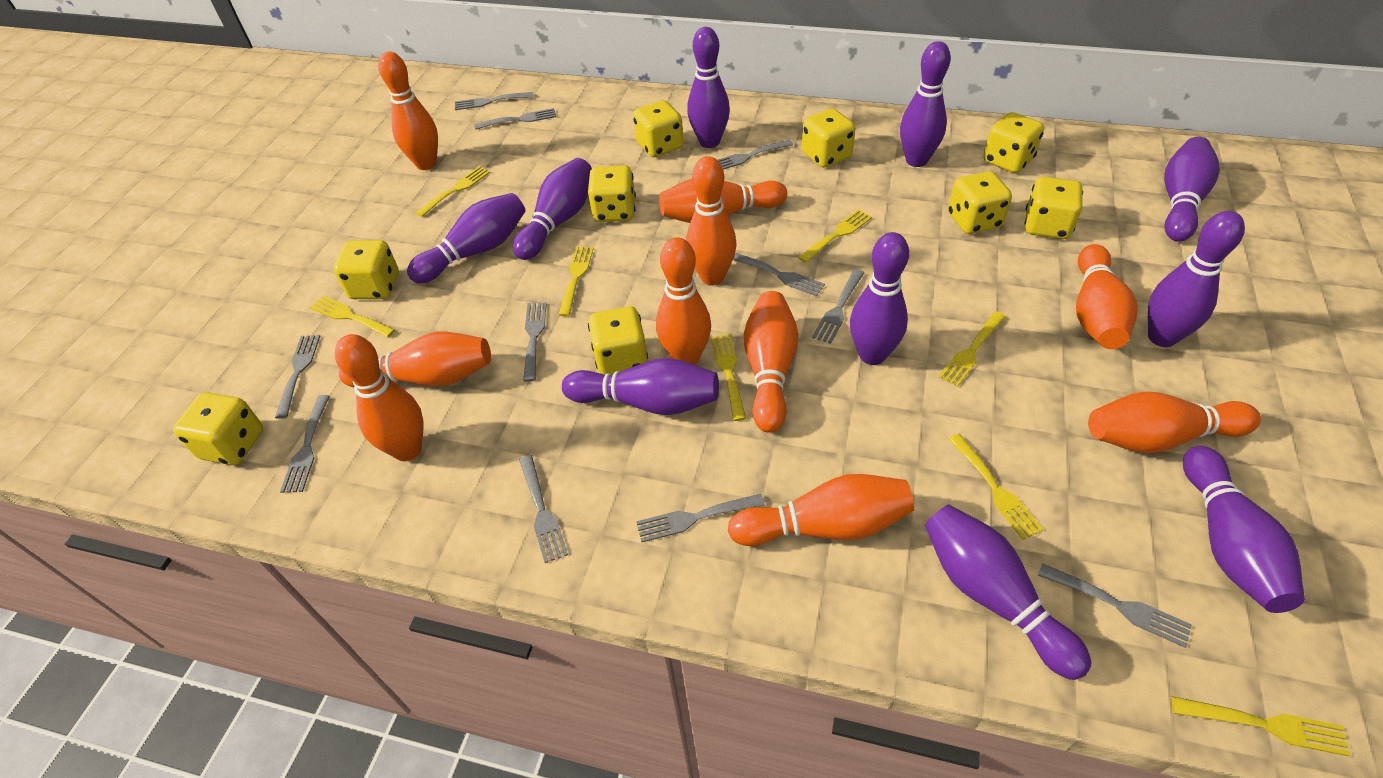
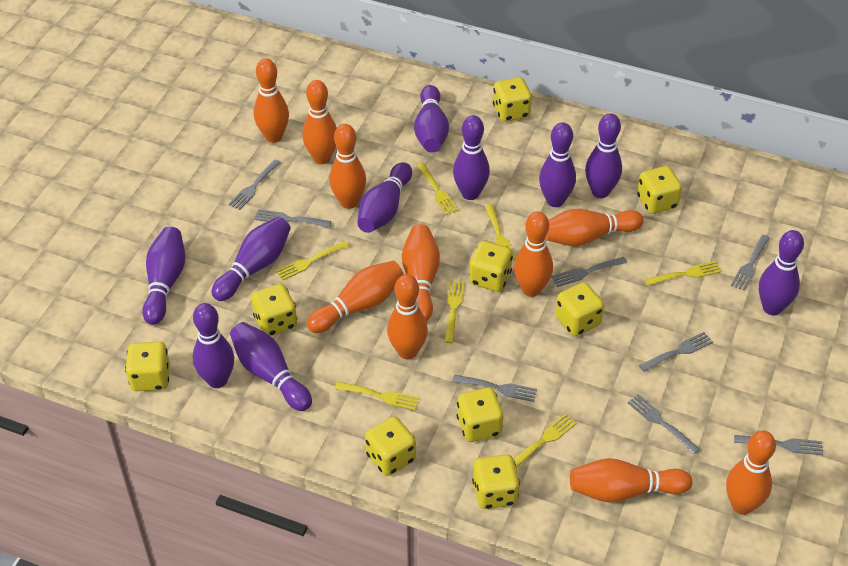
grey fork: [275,335,320,419] [280,395,330,493] [455,92,534,110] [474,108,556,130] [519,455,568,563] [523,302,547,382] [636,494,765,543] [717,140,793,170] [733,253,825,296] [812,269,864,344] [1038,563,1192,648] = 11 -> [228,160,281,210] [255,209,331,227] [452,375,537,402] [551,257,627,287] [627,394,700,454] [639,332,713,372] [731,234,770,291] [734,435,823,455] = 8
yellow fork: [310,296,395,337] [416,166,490,217] [558,246,594,316] [711,334,746,421] [798,210,872,263] [938,311,1006,387] [949,434,1044,540] [1171,696,1351,757] = 8 -> [276,241,349,280] [335,382,419,410] [416,163,459,215] [444,280,465,343] [485,204,515,260] [514,414,577,468] [644,261,722,286] = 7

